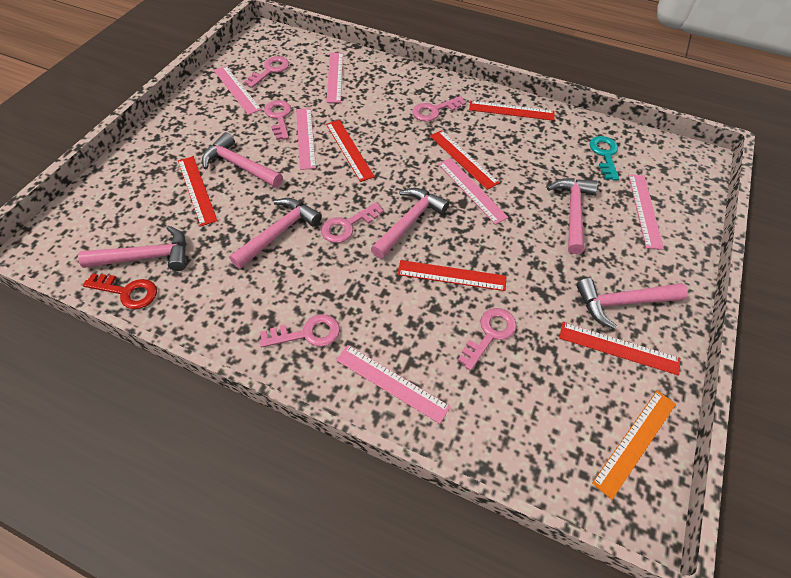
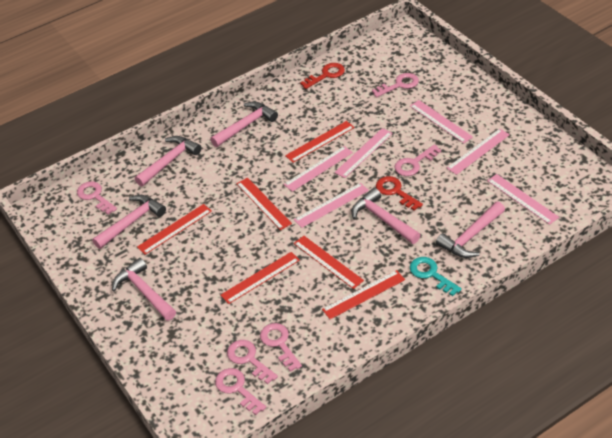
orange ruler: [592,391,676,500] = 1 -> none = 0
red key: [83,273,157,309] = 1 -> [300,63,345,89] [376,176,423,211] = 2

